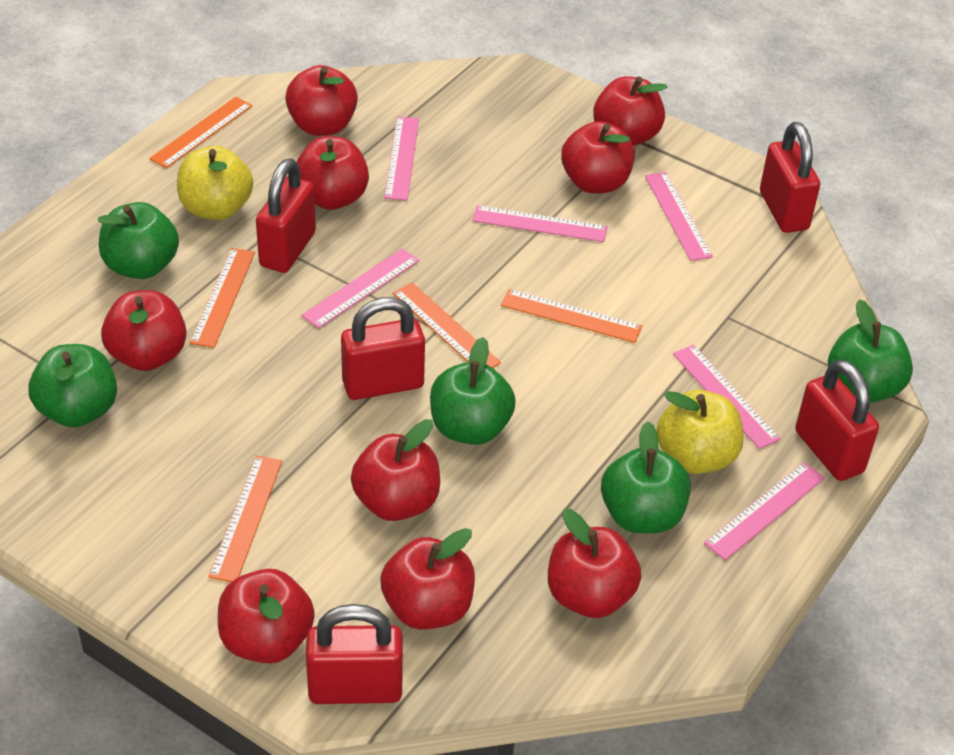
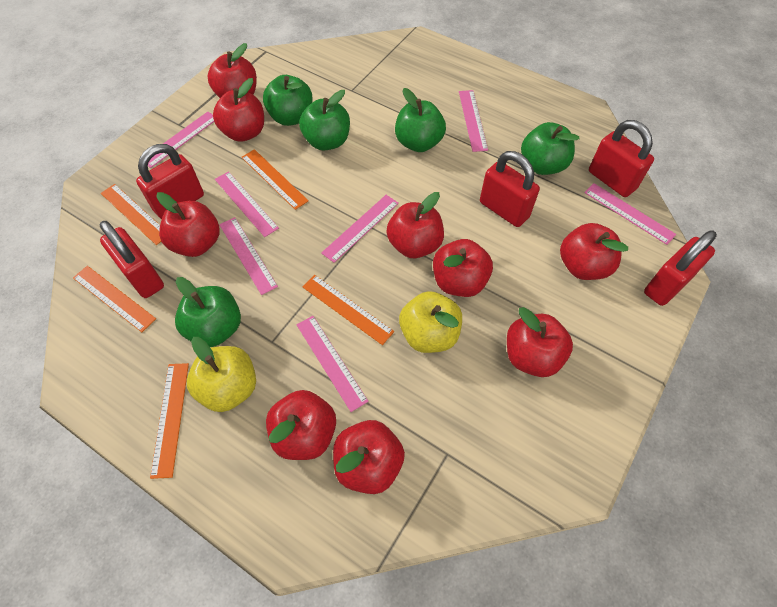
pink ruler: [301,249,419,329] [384,117,419,200] [472,205,608,242] [645,172,713,261] [673,345,781,449] [704,462,825,560] = 6 -> [148,112,214,168] [215,171,279,237] [219,217,278,295] [297,316,369,412] [321,195,399,263] [459,90,488,152] [584,183,676,245] = 7

